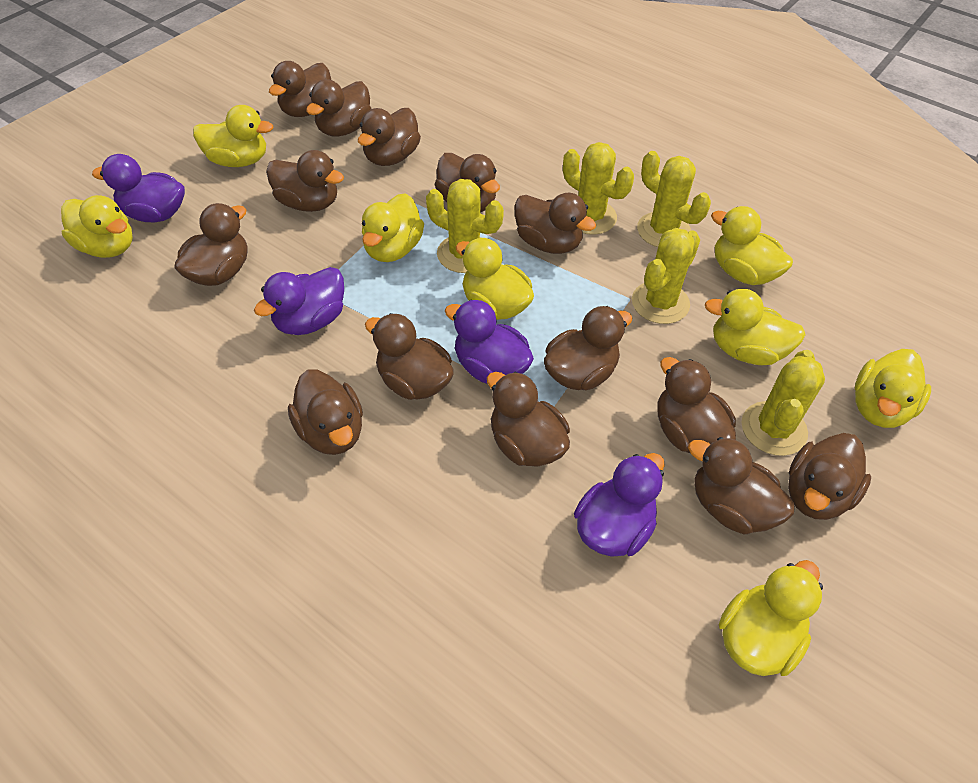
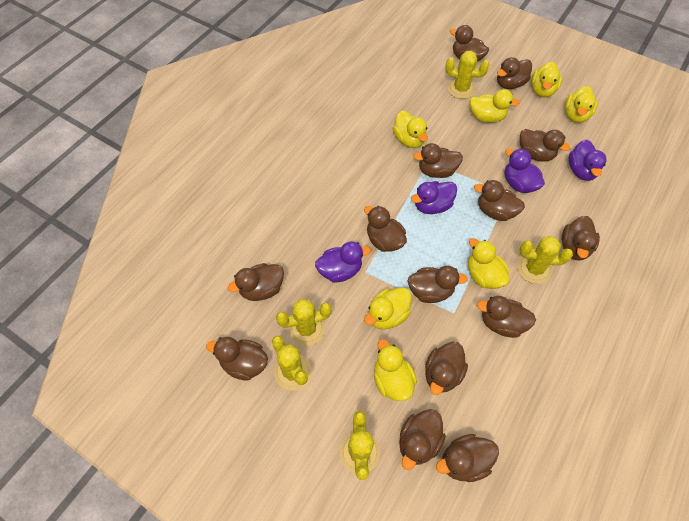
yellow duck: [61,195,133,258] [193,105,273,167] [362,193,424,262] [456,238,534,320] [705,289,806,365] [711,206,793,285] [719,560,823,676] [855,349,931,428] = 8 -> [364,287,412,329] [374,339,417,401] [393,111,428,148] [468,238,510,289] [470,89,519,123] [531,62,562,97] [565,86,598,123] = 7

